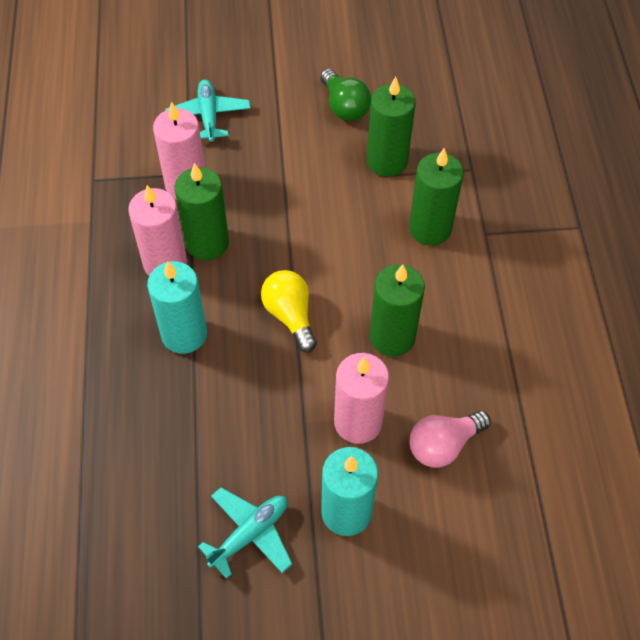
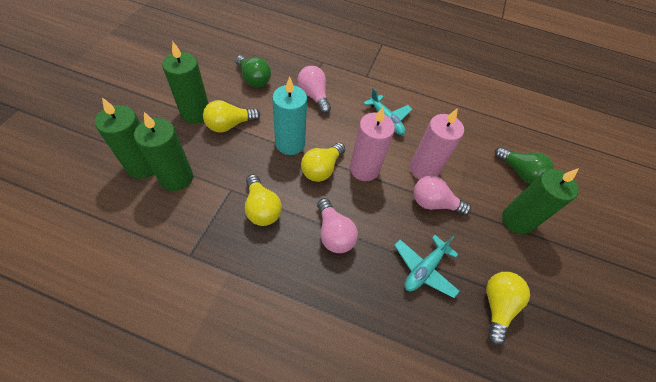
green light bulb: [320,68,371,121] = 1 -> [235,55,271,87] [494,147,554,184] = 2
pink candle: [128,185,187,276] [153,102,205,200] [334,353,389,444] = 3 -> [350,107,395,181] [410,108,464,180] = 2
pink light bulb: [410,411,491,468] = 1 -> [297,66,331,114] [317,198,358,253] [414,175,471,215] = 3
turquoise candle: [147,261,207,354] [321,447,378,536] = 2 -> [272,77,307,155] = 1
yellow light bulb: [261,270,317,352] = 1 -> [203,100,260,132] [245,174,282,226] [301,143,345,182] [486,272,530,345] = 4

